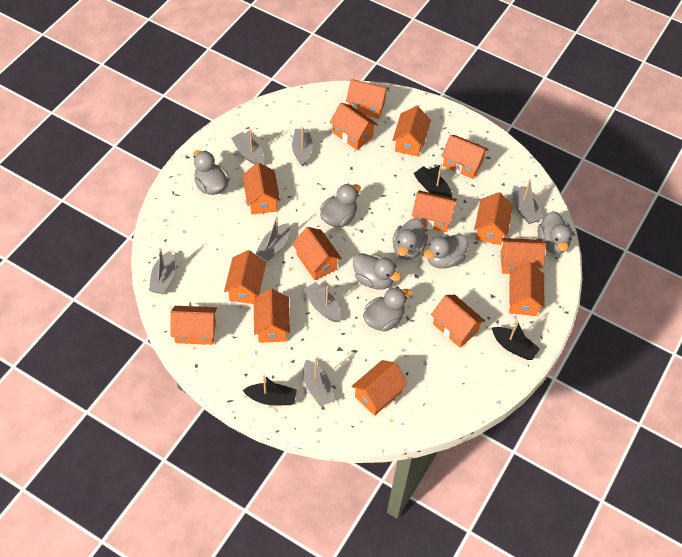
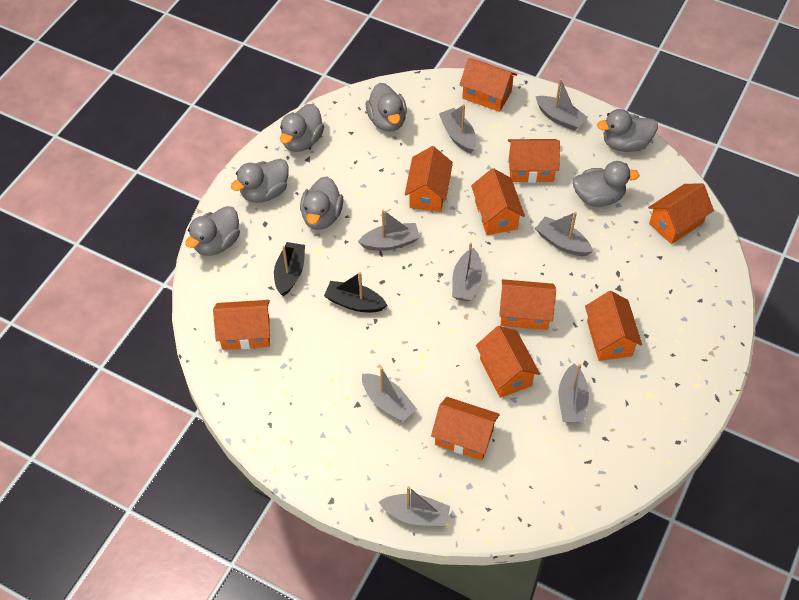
black boat: [243,375,297,405] [414,164,452,198] [492,320,540,360] = 3 -> [274,242,305,296] [324,272,387,312] = 2
grey boat: [149,248,175,294] [231,129,264,165] [255,217,290,261] [292,127,313,167] [303,282,341,322] [304,360,335,406] [512,179,543,224] = 7 -> [358,210,420,251] [362,367,417,422] [379,486,450,526] [439,104,476,153] [452,243,482,301] [535,212,593,256] [536,79,588,131] [558,363,589,423] = 8
orange house: [170,306,217,345] [224,250,266,304] [242,163,280,215] [254,288,290,343] [292,227,342,280] [330,103,378,150] [346,79,389,119] [351,360,408,416] [392,106,431,156] [412,190,457,232] [431,295,485,348] [442,135,489,179] [474,192,513,245] [501,238,546,274] [509,262,545,316] = 15 -> [213,300,270,350] [405,146,453,212] [431,397,500,460] [459,58,517,112] [471,168,525,235] [476,326,540,398] [499,279,556,330] [508,139,560,183] [585,291,642,361] [648,183,714,244] = 10

